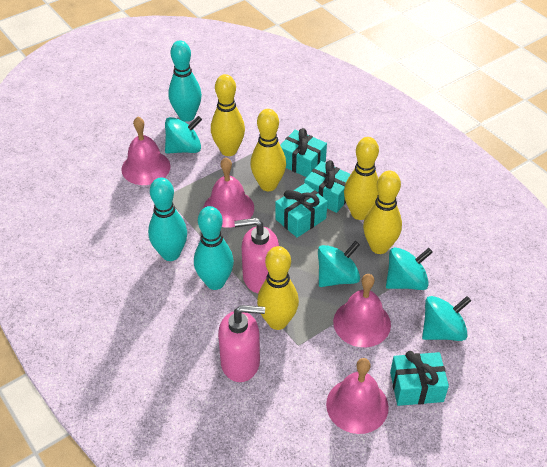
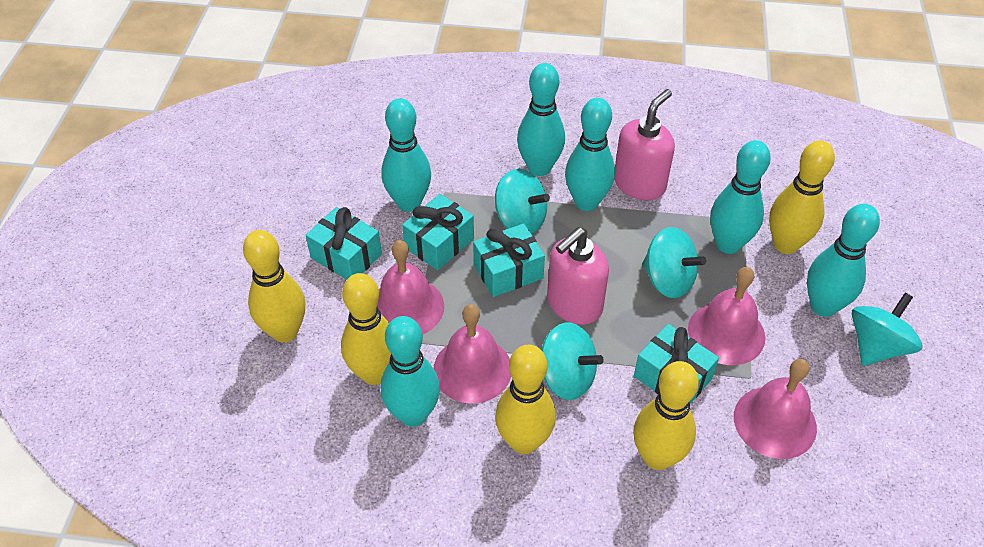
turquoise bowling pin: [148,178,187,261] [168,40,202,122] [194,206,234,290] = 3 -> [381,98,431,212] [381,316,440,427] [517,63,565,176] [565,98,615,211] [710,140,771,254] [807,204,880,317] = 6

